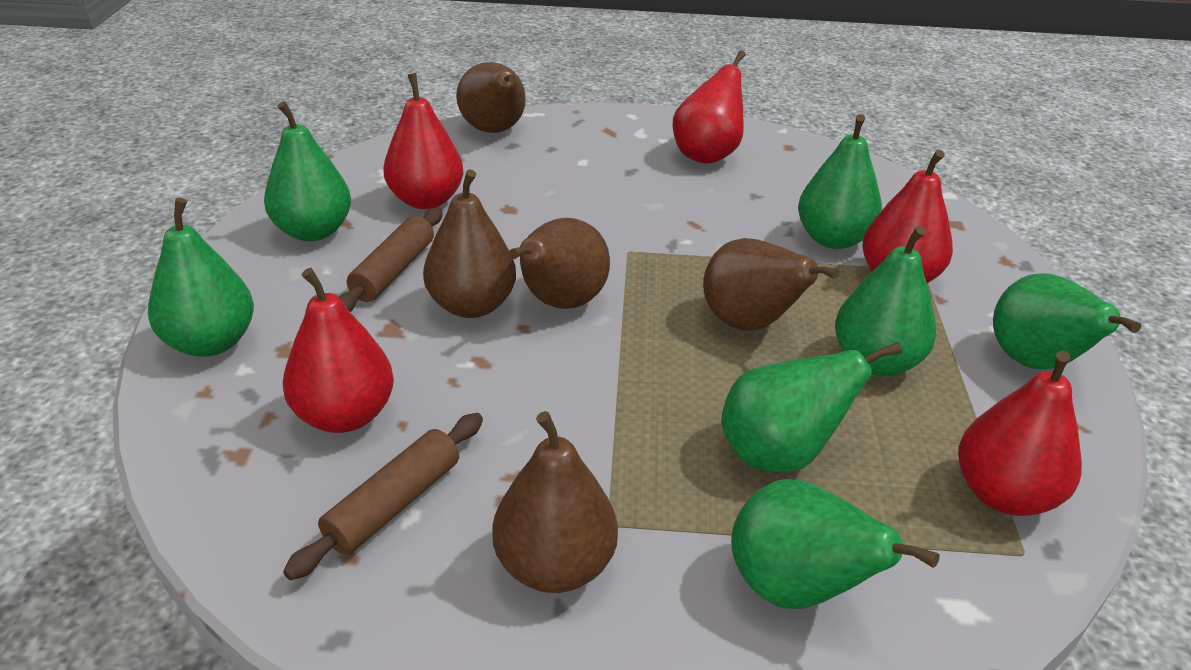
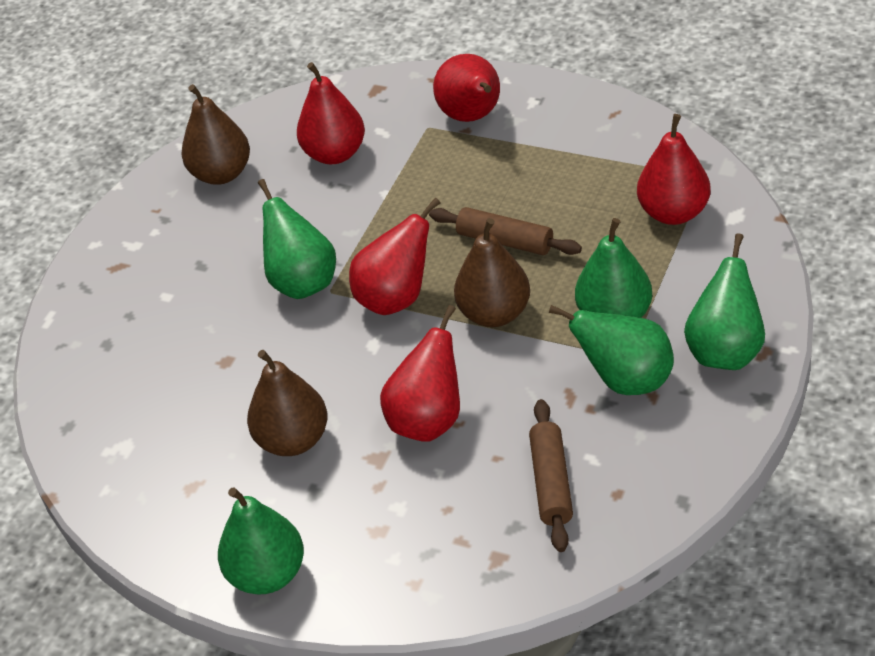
brown pear: [423,169,516,318] [456,62,526,133] [492,411,618,593] [509,218,610,309] [703,238,839,331] = 5 -> [181,84,250,185] [247,350,328,456] [454,218,530,327] = 3
green pear: [148,198,254,357] [264,101,351,241] [721,342,902,472] [731,479,940,609] [798,114,882,249] [835,226,936,376] [993,273,1141,369] = 7 -> [218,487,304,595] [258,179,336,299] [549,305,674,395] [575,218,652,318] [684,233,765,370] = 5

